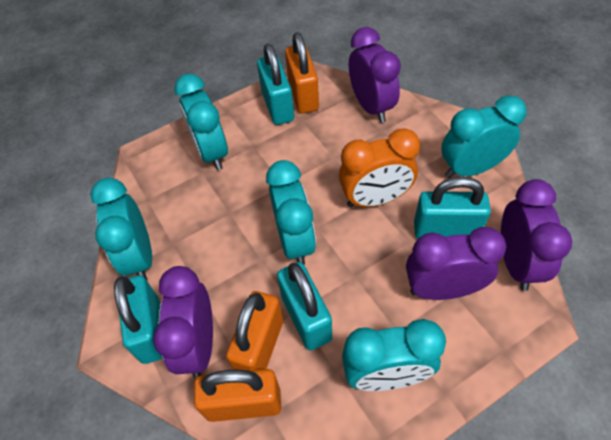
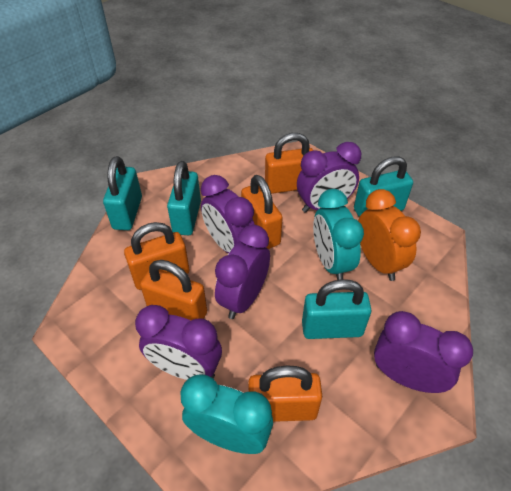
orange padlock: [194,369,281,422] [226,291,283,371] [285,32,319,114] = 3 -> [124,222,190,290] [140,260,207,320] [241,175,283,249] [248,365,322,422] [265,133,314,194] = 5
purple clock: [153,266,213,378] [349,27,401,123] [406,227,507,300] [501,179,572,291] = 4 -> [135,305,222,380] [201,175,255,254] [215,225,270,319] [297,142,361,213] [374,311,473,393] = 5
turquoise clock: [90,178,152,279] [174,74,228,170] [266,160,316,265] [342,319,446,391] [441,95,527,178] = 5 -> [180,374,273,454] [313,189,364,280] = 2

